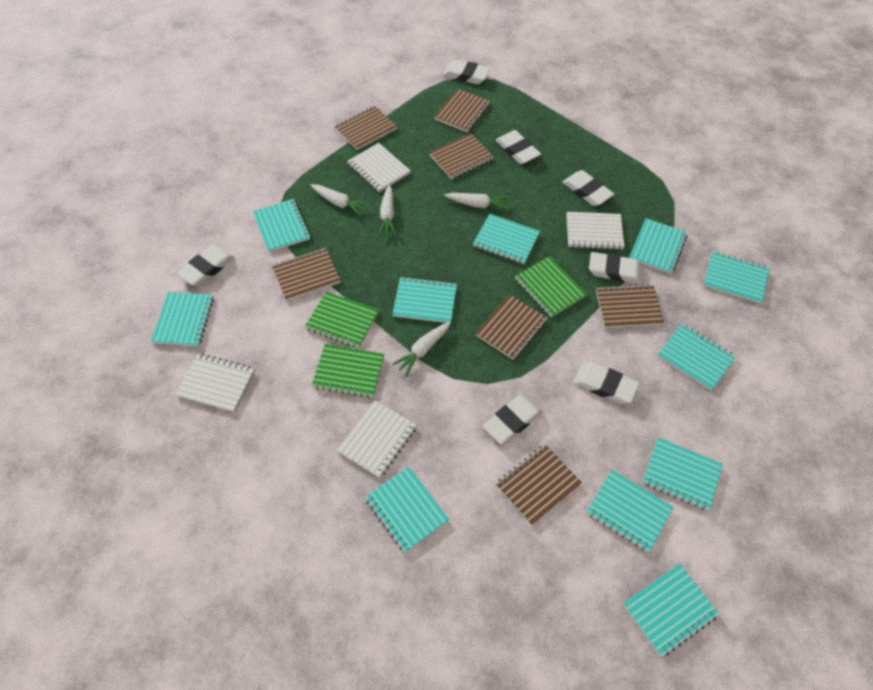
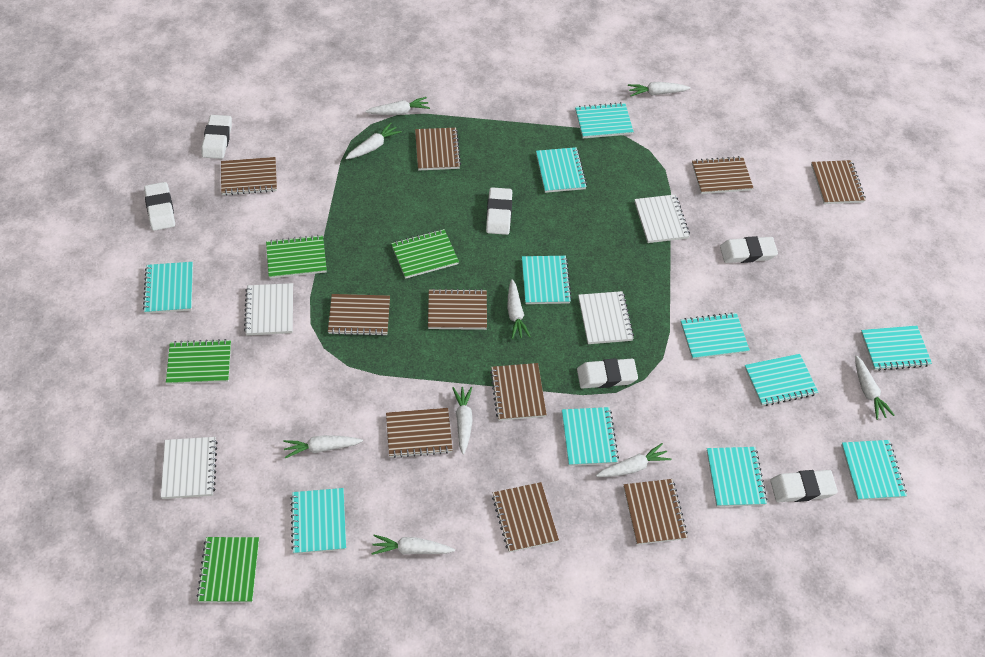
brown notebook: [272,248,341,301] [334,105,397,150] [429,133,494,179] [434,88,490,132] [475,294,548,360] [496,444,582,525] [596,284,664,328] = 7 -> [221,157,277,196] [328,294,390,336] [386,408,453,458] [415,128,461,170] [428,289,487,330] [490,363,547,421] [492,482,559,553] [624,479,688,545] [692,156,753,194] [811,160,866,204] = 10
green notebook: [305,291,379,348] [312,344,384,398] [515,256,587,317] = 3 -> [166,339,231,385] [197,537,259,603] [266,235,327,279] [391,229,459,279] = 4
white carrot: [310,184,370,216] [378,185,396,236] [392,322,451,376] [444,193,511,210] = 4 -> [283,435,363,458] [345,122,402,159] [365,97,430,115] [371,535,455,555] [452,387,473,455] [507,279,531,339] [596,443,671,477] [628,82,691,96] [855,355,895,420] = 9
white eraser: [177,245,235,286] [443,60,490,84] [483,394,542,444] [495,130,541,164] [562,170,614,206] [573,362,639,404] [589,252,643,284] = 7 -> [144,182,175,231] [202,115,232,159] [486,187,512,235] [577,358,638,389] [720,236,778,263] [770,470,838,502] = 6

